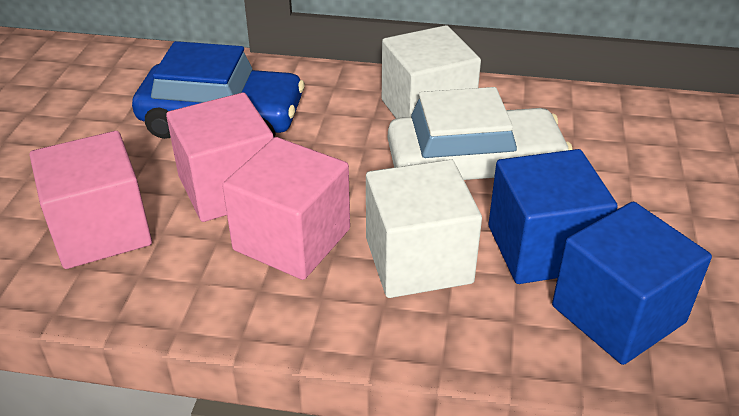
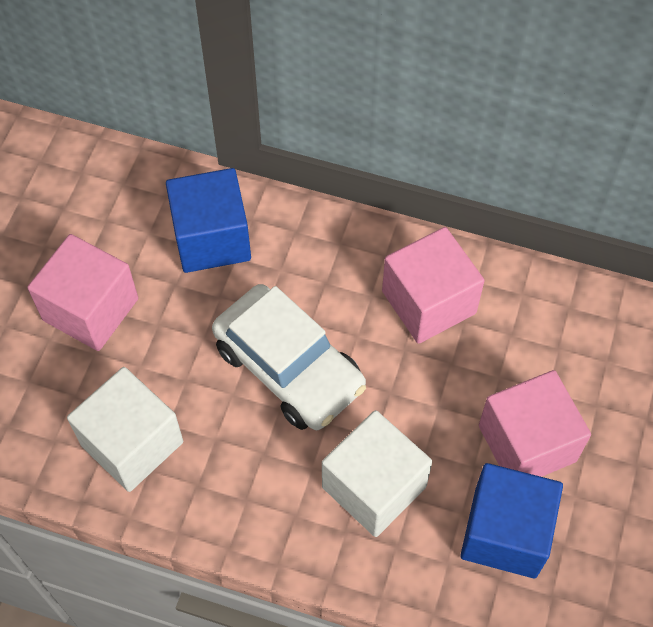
blue car: [132,41,305,139] = 1 -> none = 0

